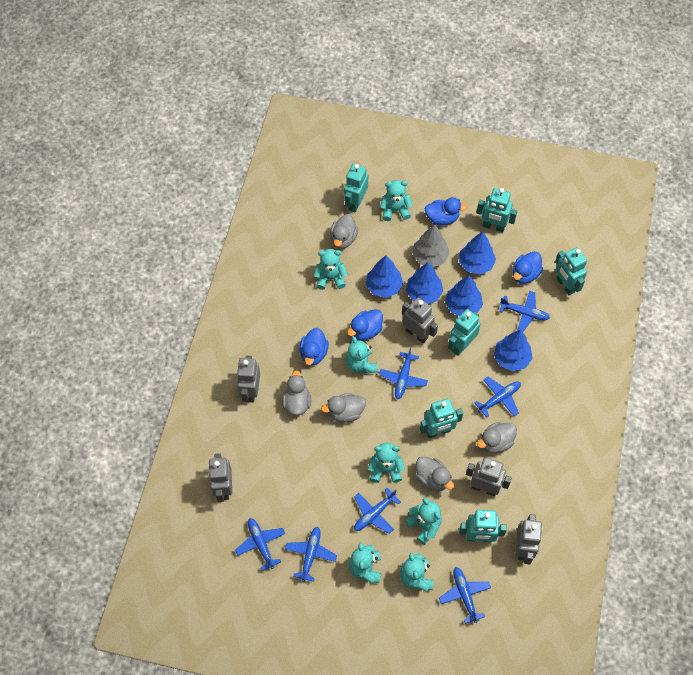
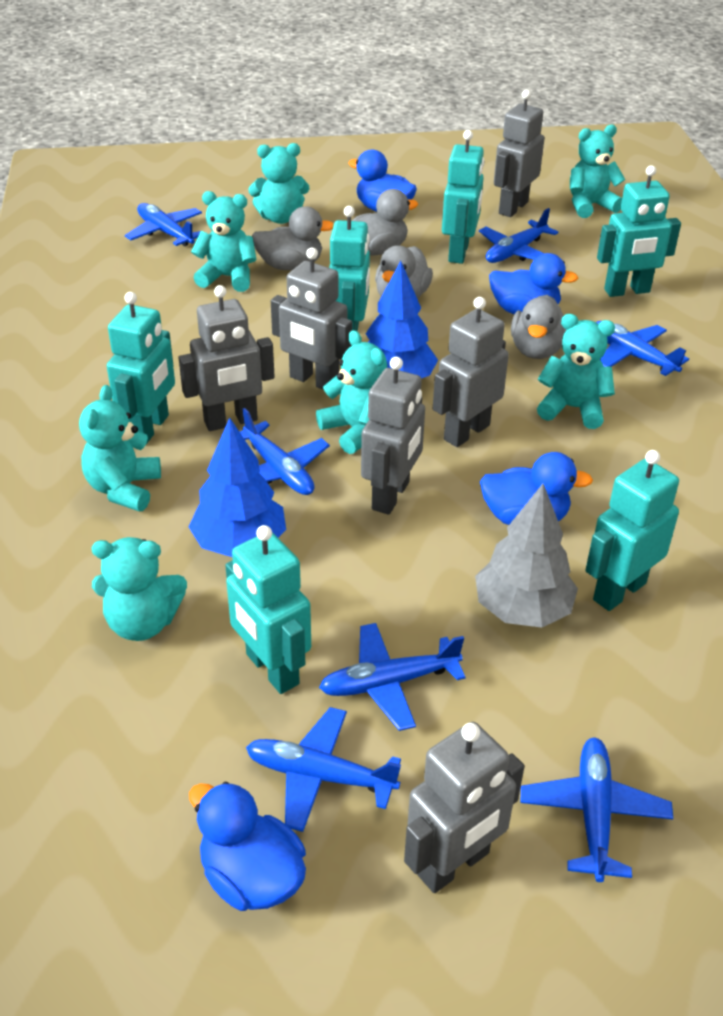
blue tree: [366,255,403,298] [406,262,443,304] [445,275,483,316] [459,231,496,274] [494,330,533,371] = 5 -> [189,417,286,557] [366,261,438,378] = 2
grey duck: [282,370,311,416] [321,393,366,422] [330,214,358,249] [416,456,454,491] [477,422,517,453] = 5 -> [252,206,334,270] [352,189,418,256] [375,245,433,299] [511,295,567,359] = 4
grey robot: [208,453,232,502] [237,356,260,403] [402,297,438,343] [466,457,512,496] [516,514,543,564] = 5 -> [179,285,275,431] [271,248,353,390] [361,357,425,515] [404,722,525,893] [433,297,509,447] [494,90,545,217] = 6

